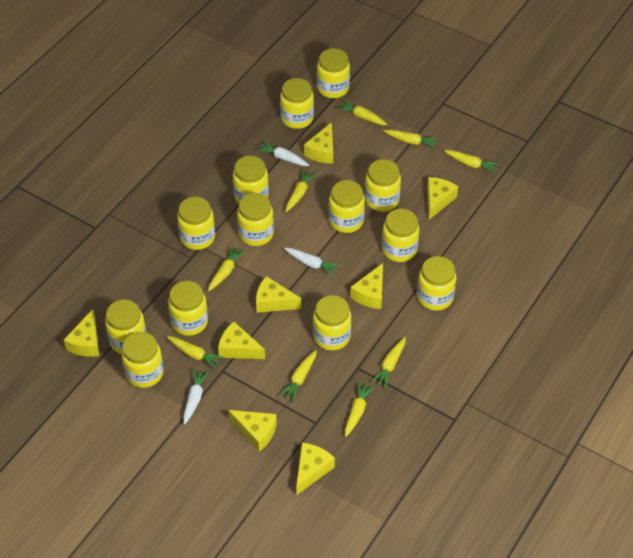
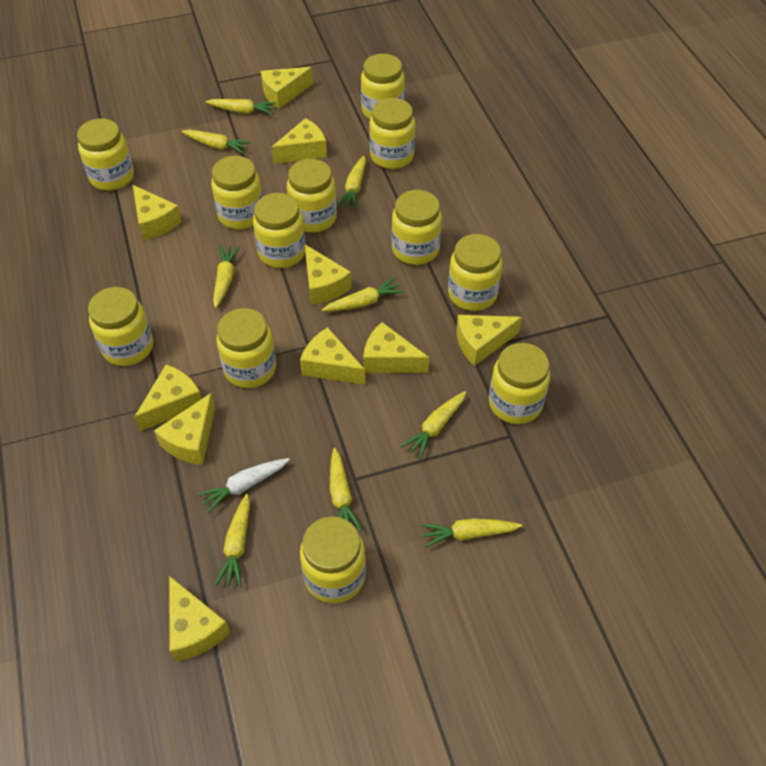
white carrot: [183,368,210,424] [256,141,309,166] [284,248,341,276] = 3 -> [197,458,290,513] = 1
yellow cheese: [64,309,99,357] [218,322,265,359] [228,410,277,452] [256,276,302,313] [296,443,335,495] [304,122,333,163] [350,263,383,309] [427,177,458,220] = 8 -> [133,185,182,240] [134,365,202,431] [154,393,216,465] [169,576,230,662] [261,67,313,109] [272,118,327,164] [300,327,365,385] [305,244,352,305] [363,322,429,373] [456,315,522,366] = 10
yellow jar: [105,300,146,354] [122,332,164,388] [168,281,208,336] [177,197,215,250] [233,156,269,204] [237,193,274,246] [280,78,314,129] [313,295,352,351] [317,48,350,98] [329,180,365,233] [365,159,401,212] [382,209,419,262] [417,256,456,311] = 13 -> [77,119,134,191] [88,287,153,366] [211,156,263,229] [216,308,276,388] [253,193,305,268] [287,159,337,233] [300,516,366,604] [361,54,405,119] [369,98,415,169] [391,190,442,265] [448,234,502,311] [489,343,550,424] = 12

